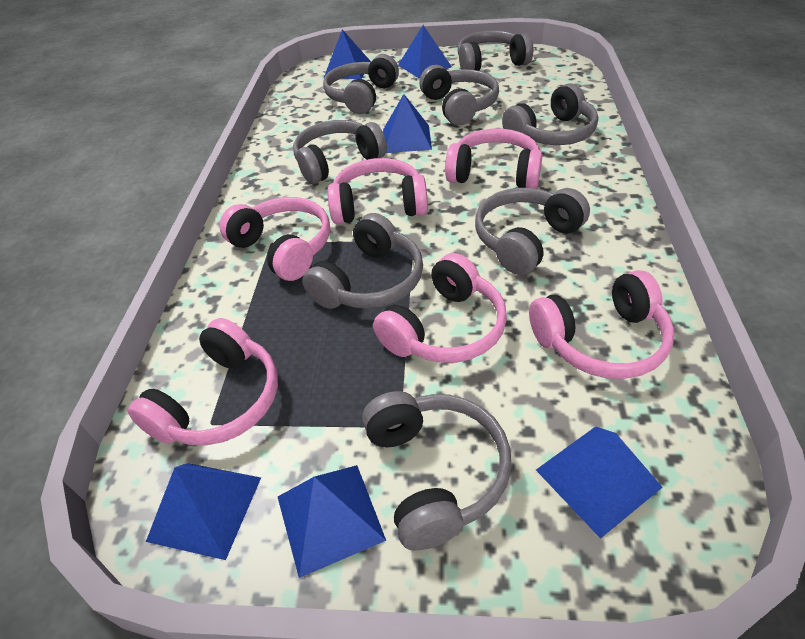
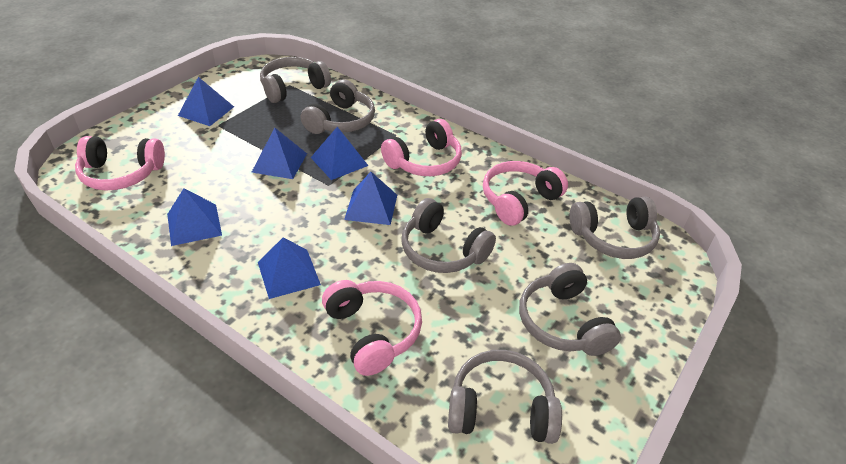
grey headphones: [293,120,387,184] [302,213,423,309] [323,54,399,114] [362,391,512,551] [419,65,499,125] [458,30,533,71] [475,188,590,275] [502,83,598,145] = 8 -> [260,57,331,103] [301,79,375,134] [401,198,496,273] [448,350,562,444] [519,263,621,356] [569,197,660,259] = 6
pink headphones: [128,318,278,446] [219,197,330,281] [328,158,428,224] [373,253,507,363] [445,129,542,189] [529,270,674,379] = 6 -> [75,136,165,190] [322,280,422,376] [381,119,462,176] [483,161,568,226] = 4

